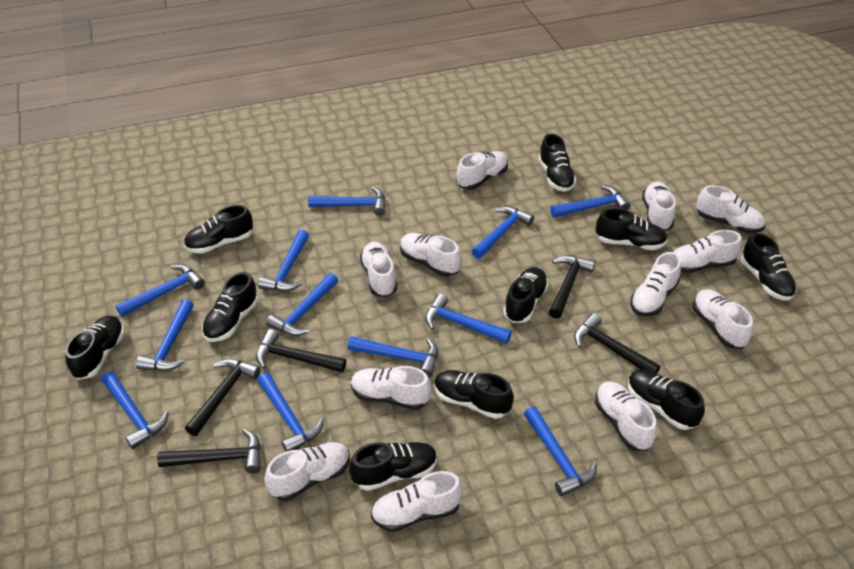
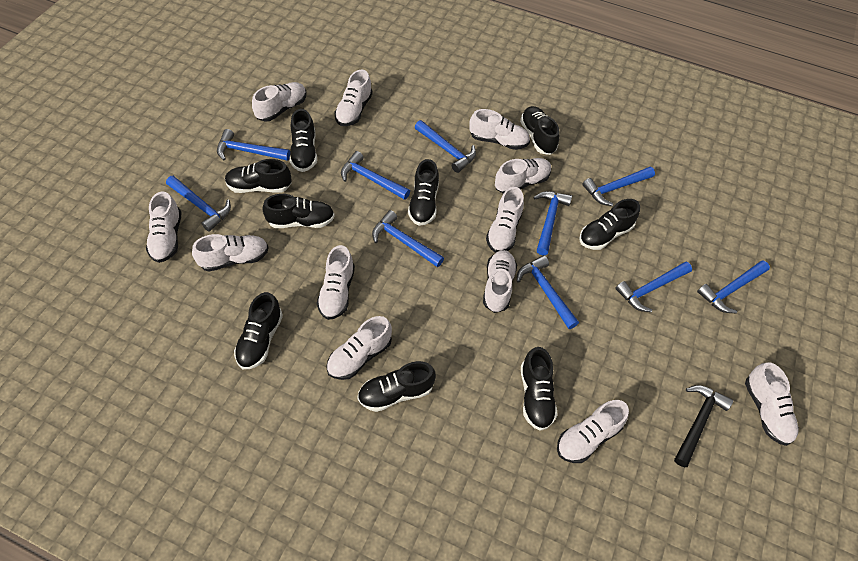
black hammer: [157,429,261,474] [185,359,261,436] [256,329,346,372] [549,255,595,319] [574,313,660,373] = 5 -> [674,385,733,467] = 1
black shoe: [65,316,125,380] [184,205,253,254] [202,272,258,342] [349,442,437,491] [434,370,514,419] [503,267,549,323] [538,134,577,192] [596,208,667,250] [628,370,705,430] [741,233,797,301] = 10 -> [225,159,292,193] [234,292,283,369] [262,194,335,228] [290,109,317,172] [357,361,436,412] [408,159,439,226] [520,106,560,155] [521,347,558,431] [579,199,640,250] = 9
blue hammer: [101,371,169,449] [116,264,205,317] [136,299,194,371] [257,373,324,452] [258,230,309,292] [266,273,338,336] [308,187,385,216] [348,336,438,378] [425,294,512,344] [472,206,534,259] [524,406,597,497] [550,185,630,217] = 12 -> [166,176,231,232] [217,129,290,161] [341,151,410,200] [372,210,444,267] [415,120,476,173] [517,255,579,329] [533,191,572,255] [582,167,655,206] [615,262,692,312] [697,260,770,313] = 10

